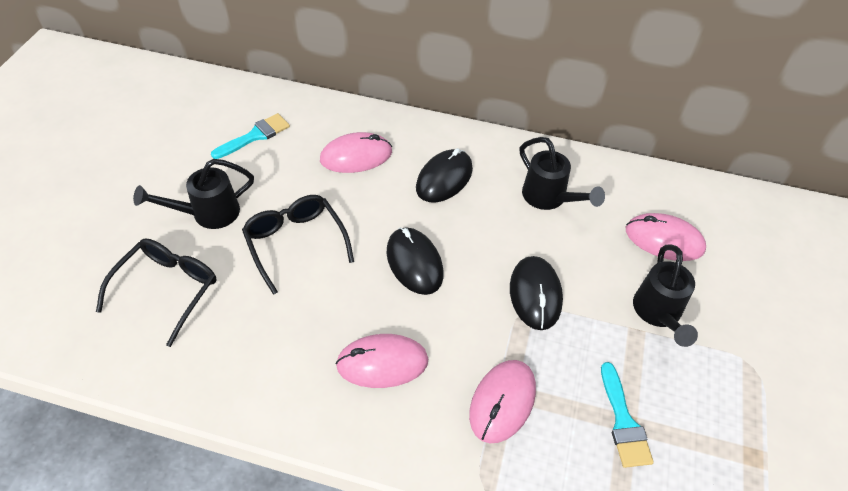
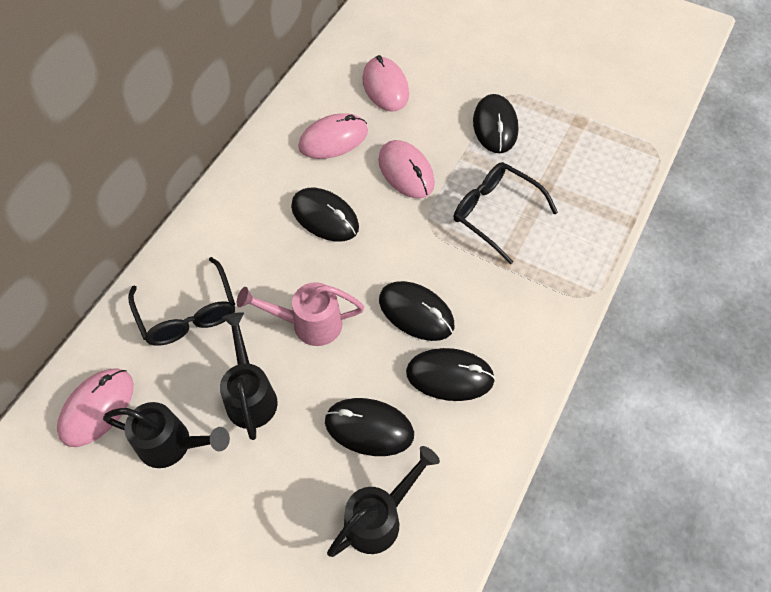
black mouse: [387,227,443,295] [416,148,473,203] [510,256,563,330] = 3 -> [291,188,359,241] [325,398,414,456] [379,281,454,341] [406,348,496,401] [473,94,518,153] = 5
pink watering can: none = 0 -> [237,282,364,346] = 1
turquoise brush: [211,113,290,159] [601,362,654,468] = 2 -> none = 0

